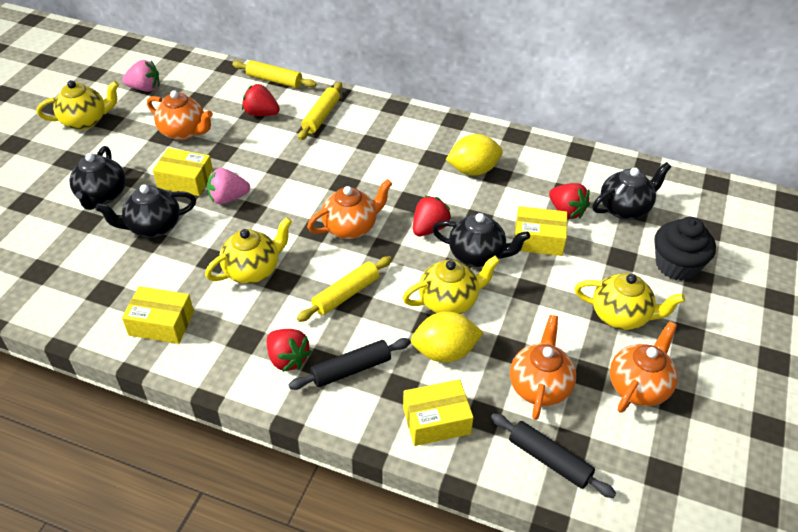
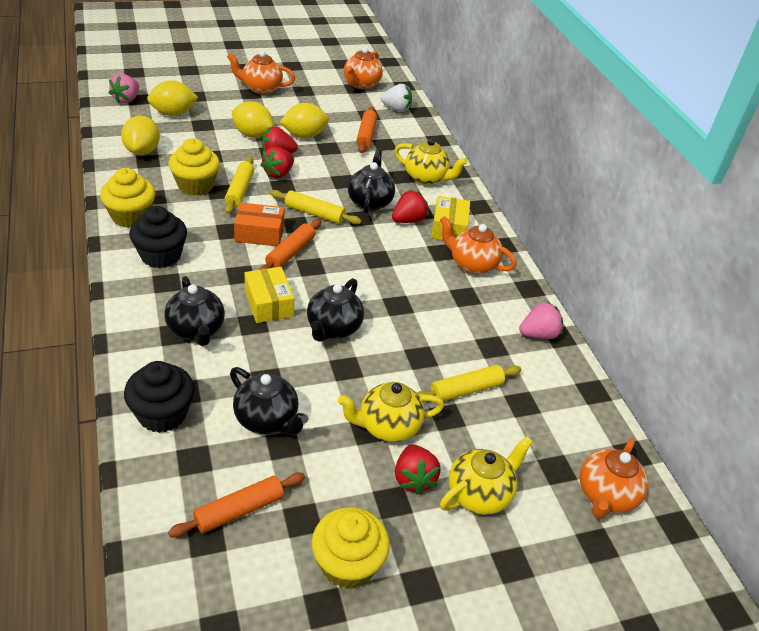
black cupcake: [654,217,716,281] = 1 -> [124,361,195,433] [129,206,187,268] = 2
black rolling pin: [288,338,411,390] [491,413,616,498] = 2 -> none = 0
orange box: none = 0 -> [234,203,284,246] = 1
orange rolling pin: none = 0 -> [168,473,305,538] [259,219,321,270] [356,106,377,153] = 3
white strawberry: none = 0 -> [380,84,412,112] = 1
yellow box: [122,286,194,344] [153,148,213,196] [403,379,473,446] [514,206,567,256] = 4 -> [245,267,294,323] [431,196,470,240] = 2
yellow cupcake: none = 0 -> [100,168,155,228] [169,138,220,196] [312,507,390,589] = 3
yellow lemon: [411,311,483,363] [446,134,503,175] = 2 -> [121,116,160,155] [147,80,198,116] [232,101,274,138] [280,103,329,138] = 4
yellow teapot: [37,80,119,130] [205,217,292,284] [402,256,500,314] [574,273,685,330] = 4 -> [338,382,444,442] [394,138,468,185] [440,436,533,515] = 3

